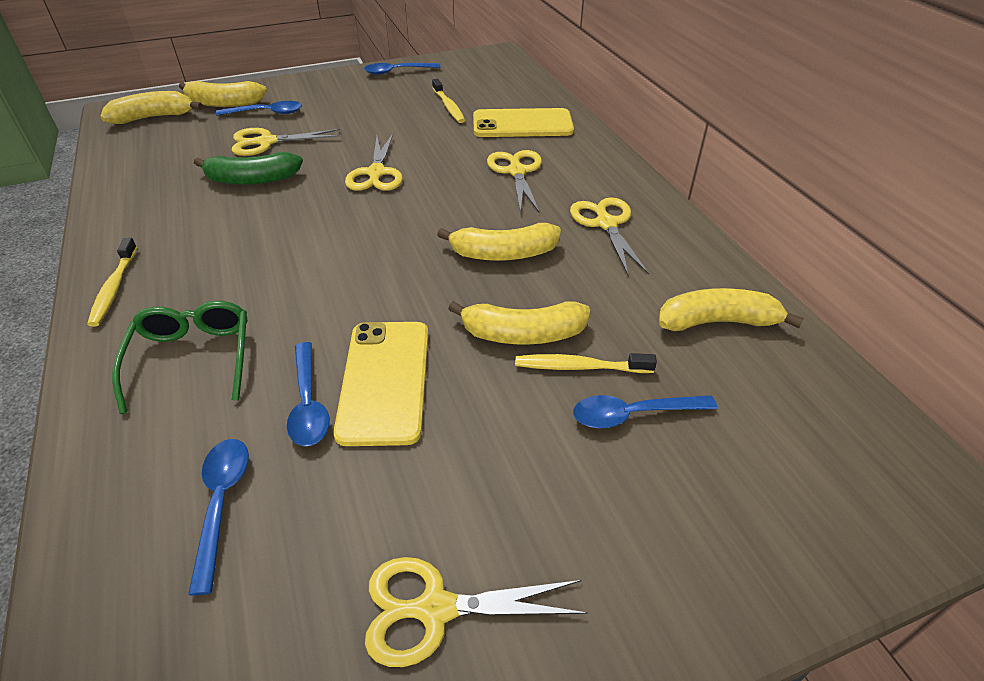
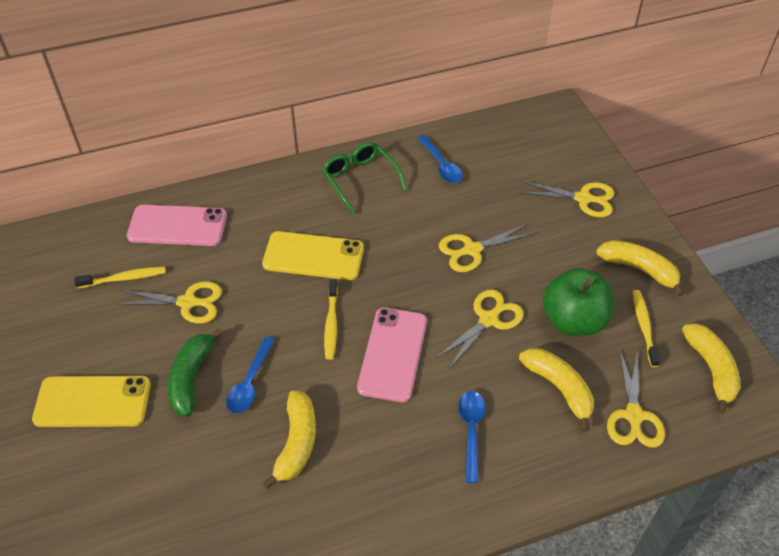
blue spoon: [188,439,249,595] [216,101,302,116] [287,342,330,446] [364,63,441,75] [573,395,717,428] = 5 -> [226,337,275,414] [418,135,463,183] [458,391,486,483] = 3
green apple: none = 0 -> [543,268,614,336] = 1
pink phone: none = 0 -> [127,205,227,246] [357,307,427,402] = 2
yellow banana: [100,91,203,124] [179,81,267,107] [437,223,561,261] [448,301,590,345] [659,288,804,331] = 5 -> [263,390,316,489] [519,348,594,431] [596,240,685,296] [682,323,740,413] = 4

